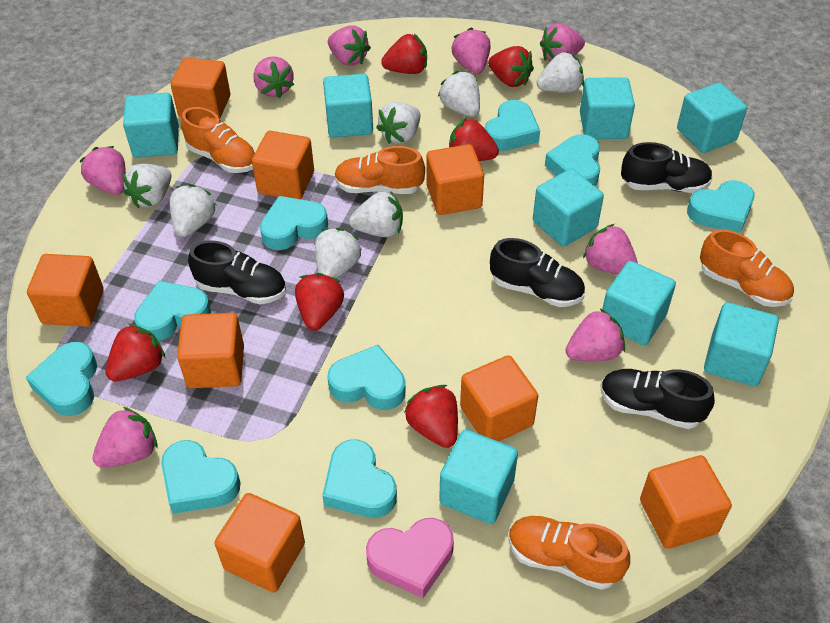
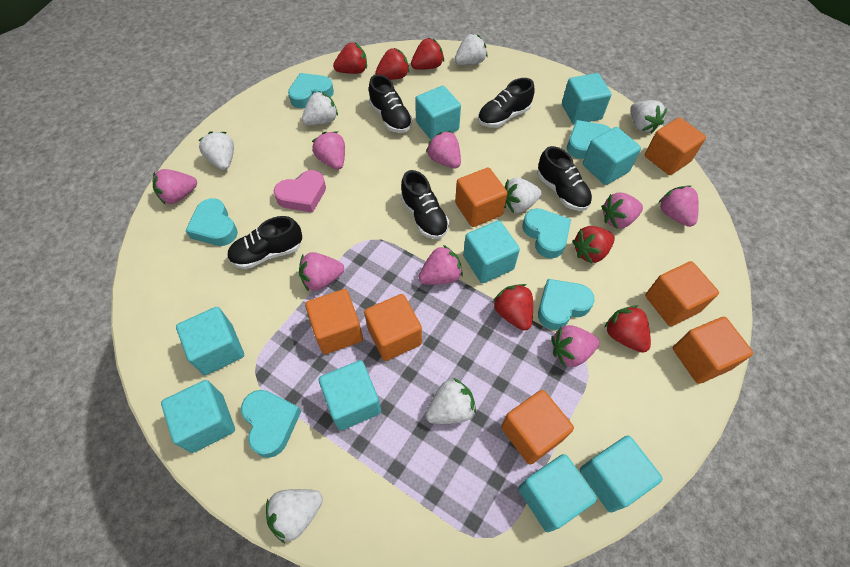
black shoe: [188,240,286,305] [490,238,585,307] [601,369,715,429] [621,142,713,193] = 4 -> [227,216,302,269] [369,74,413,133] [401,170,449,239] [478,78,535,128] [537,146,592,211] = 5
orange cube: [27,254,104,327] [171,57,230,119] [177,313,244,388] [214,493,305,593] [252,131,314,199] [426,144,484,215] [460,355,538,442] [640,455,732,549] = 8 -> [305,289,363,354] [364,294,422,361] [455,168,507,227] [501,390,574,465] [645,117,706,175] [645,261,719,326] [673,317,753,384] = 7
orange shoe: [181,107,256,173] [334,146,425,194] [509,516,630,590] [700,229,794,307] = 4 -> none = 0
turquoise cube: [123,93,179,158] [323,74,373,138] [439,429,518,524] [533,168,604,247] [580,77,635,139] [602,261,676,345] [677,83,747,153] [704,302,779,386] = 8 -> [161,380,235,453] [176,307,244,375] [319,360,381,430] [415,86,461,140] [463,220,520,283] [518,454,597,532] [562,73,612,124] [580,436,663,513] [583,127,641,185] = 9
turquoise heart: [26,342,97,416] [134,281,211,341] [161,440,241,514] [260,196,328,250] [322,440,397,518] [327,345,405,410] [485,100,540,151] [545,134,600,186] [687,180,754,233] = 9 -> [185,198,238,246] [241,390,301,458] [288,73,334,108] [522,208,571,259] [538,279,595,330] [567,120,611,159] = 6

